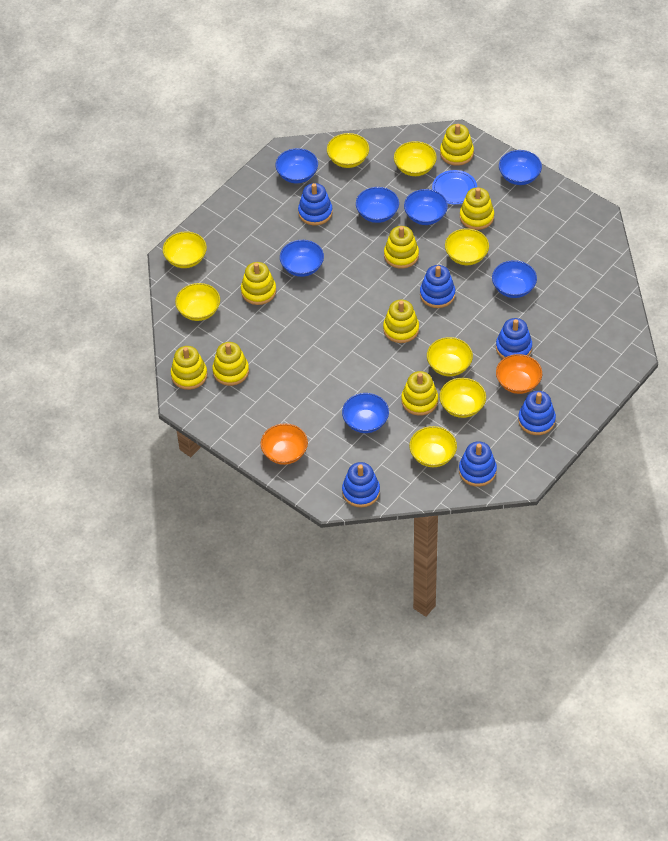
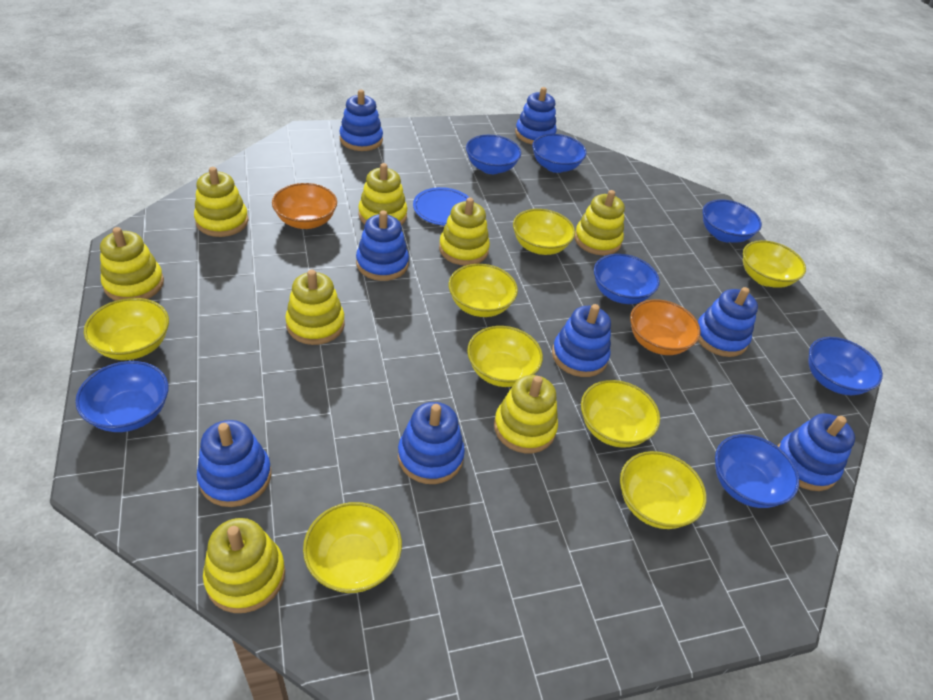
blue stacking toy: [298,183,332,225] [342,462,380,508] [420,265,455,308] [459,441,497,487] [496,318,532,359] [518,391,556,435] = 6 -> [197,420,271,507] [339,89,383,151] [356,210,409,281] [398,402,465,484] [515,87,557,144] [552,304,611,377] [698,287,758,357] [778,413,855,491] = 8

